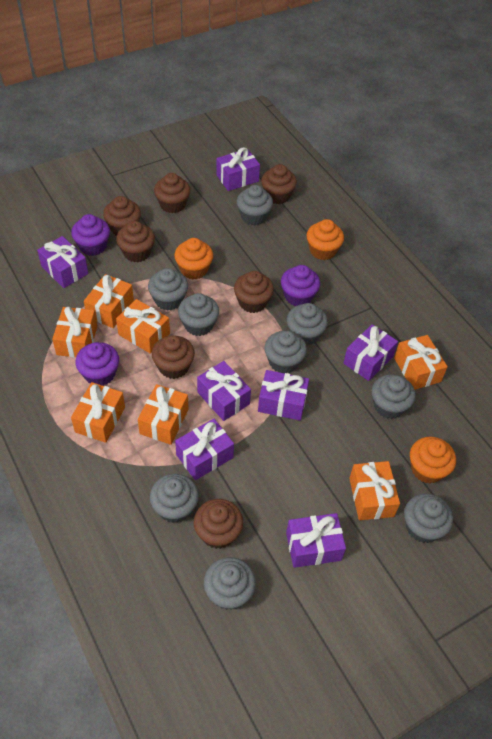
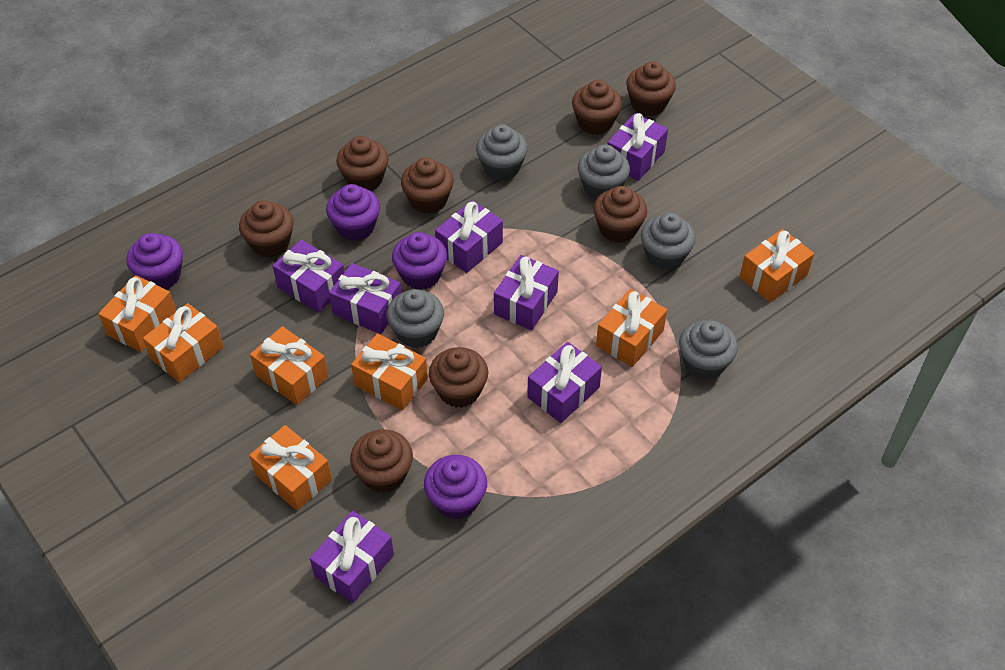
brown cupcake: [103,196,141,235] [116,221,155,262] [152,335,195,379] [154,173,190,213] [194,499,243,549] [234,271,274,313] [261,164,297,204] = 7 -> [239,200,294,258] [336,136,389,191] [350,429,413,493] [401,157,454,214] [429,347,488,408] [572,80,622,135] [593,186,647,243] [626,61,676,116] = 8
grey cupcake: [148,268,188,311] [150,474,199,523] [178,293,219,336] [204,557,256,610] [237,185,273,225] [265,331,307,373] [287,303,328,346] [371,374,416,419] [404,494,453,543] = 9 -> [387,289,444,348] [476,124,528,181] [578,144,630,199] [641,213,696,270] [679,320,738,380] = 5
orange cupcake: [174,238,213,279] [307,219,344,260] [410,437,456,483] = 3 -> none = 0
purple cupcake: [71,214,110,256] [75,342,119,386] [281,265,320,306] = 3 -> [127,233,183,289] [326,184,380,241] [392,232,447,290] [424,455,487,519] = 4

